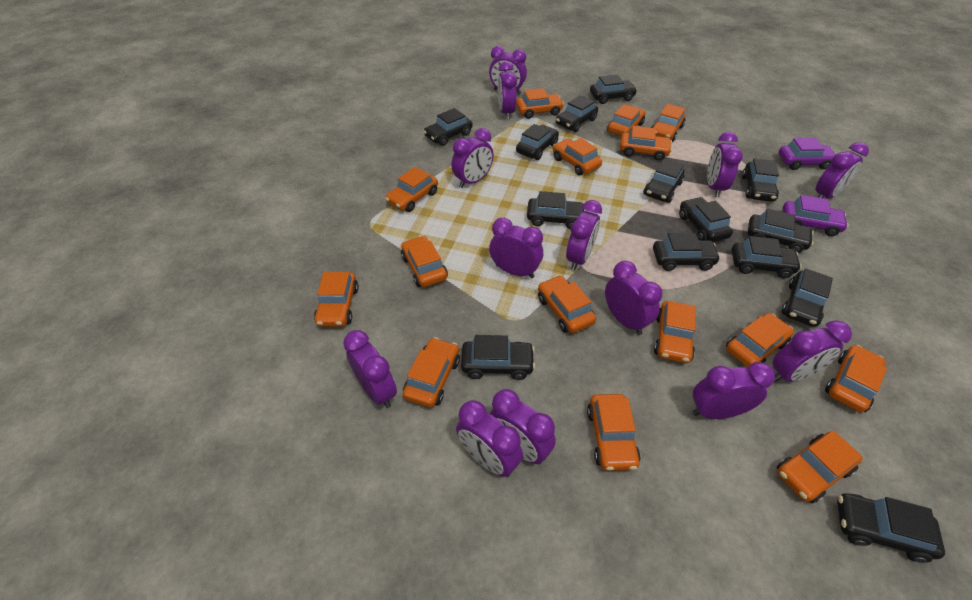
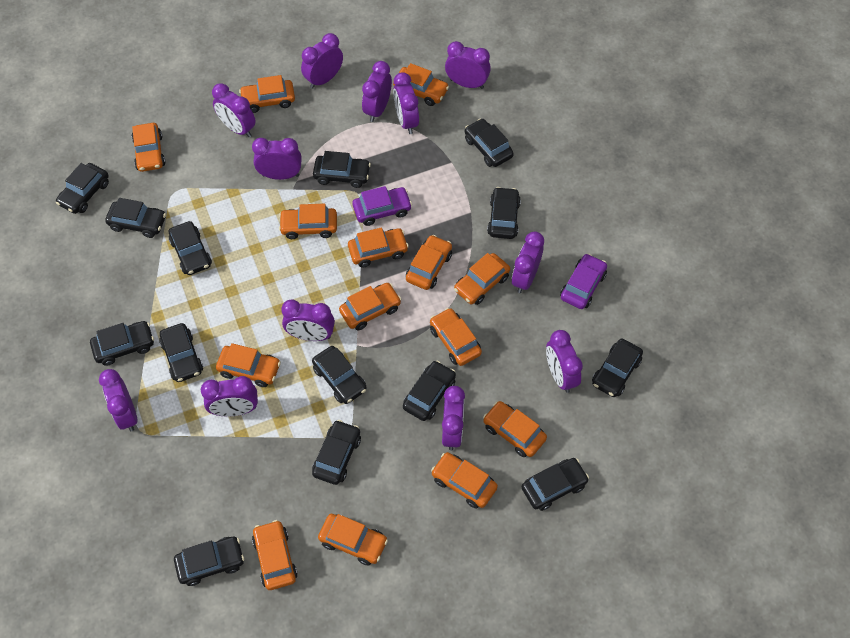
orange car: [314,272,359,327] [385,167,438,212] [401,236,448,287] [403,337,460,408] [516,88,564,119] [538,275,596,333] [553,138,602,175] [587,394,640,471] [607,104,646,136] [620,126,672,160] [651,104,685,142] [654,301,696,363] [726,313,794,368] [777,431,862,503] [825,345,887,412] = 15 -> [132,123,165,172] [216,343,281,387] [239,75,295,113] [252,520,298,590] [279,204,337,239] [318,514,388,566] [339,283,401,330] [348,227,409,268] [393,63,449,106] [406,235,452,290] [430,308,482,366] [431,452,498,509] [454,253,510,305] [483,401,547,457] = 14
purple clock: [343,330,397,408] [452,128,494,188] [456,400,523,477] [489,46,527,94] [489,218,543,278] [489,389,556,464] [498,62,517,119] [566,200,602,271] [605,261,662,335] [692,362,775,419] [707,132,743,197] [772,320,852,382] [816,142,869,198] = 13 -> [99,369,137,431] [201,376,258,416] [212,83,256,137] [252,138,302,180] [281,300,335,341] [301,33,343,89] [362,61,392,122] [393,72,419,134] [442,386,465,450] [445,41,491,89] [512,232,544,293] [546,330,583,393] = 12

